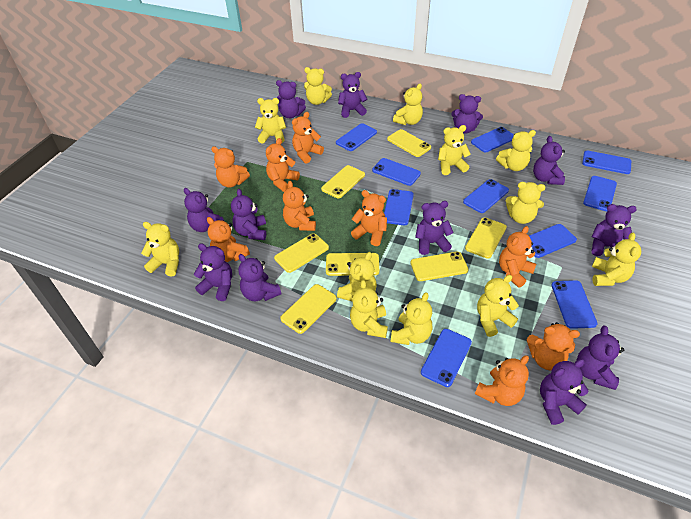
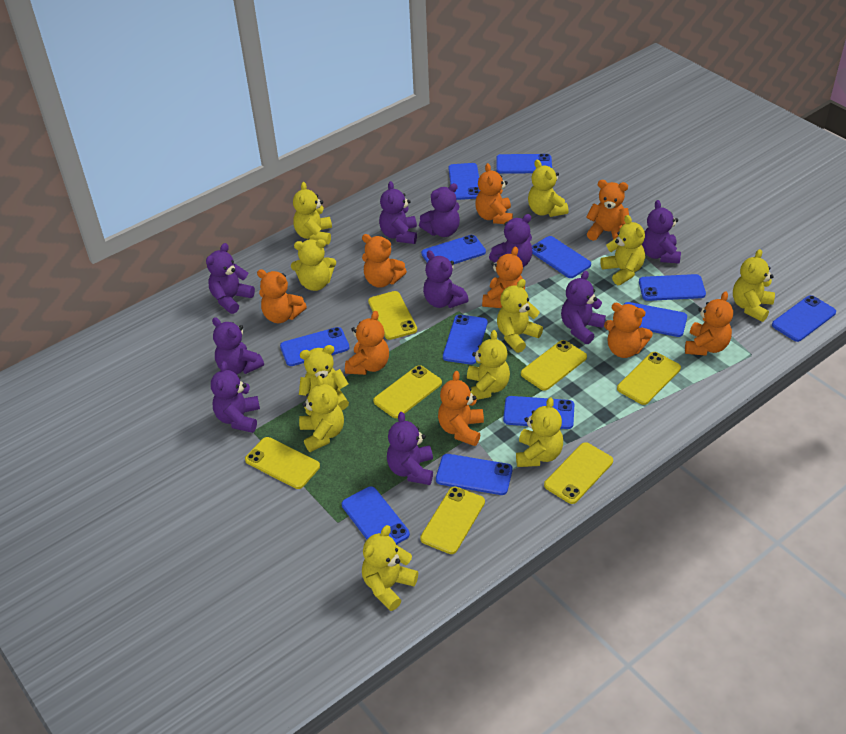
blue phone: [336,123,377,151] [372,158,421,186] [384,189,414,225] [421,329,472,387] [463,179,509,213] [471,127,514,153] [529,224,577,258] [551,280,598,329] [582,151,631,174] [583,176,617,211] = 10 -> [280,327,349,366] [342,486,410,545] [421,235,486,264] [436,454,513,495] [443,315,487,365] [448,163,480,200] [497,154,552,173] [503,396,575,429] [532,236,591,278] [623,302,687,337] [639,274,706,301] [772,295,836,342] = 12
purple teddy bear: [184,188,224,232] [194,244,232,301] [231,189,266,240] [238,254,281,301] [276,80,306,118] [338,72,367,118] [415,201,454,255] [451,94,483,134] [533,136,565,185] [540,359,589,425] [577,326,624,390] [591,204,637,256] = 12 -> [206,243,255,314] [211,361,260,433] [212,317,264,374] [379,181,417,244] [387,412,433,485] [419,183,460,237] [423,250,468,308] [489,214,533,267] [561,271,606,344] [642,200,681,264] = 10
yellow teddy bear: [141,222,179,276] [255,98,286,144] [304,67,332,105] [337,252,377,301] [350,280,388,338] [391,292,433,345] [393,84,423,125] [438,125,471,175] [477,275,519,337] [496,130,536,171] [506,182,545,224] [592,233,641,286] = 12 -> [291,239,336,291] [293,182,332,245] [299,345,349,416] [299,375,344,452] [362,525,418,611] [467,330,510,400] [497,279,543,353] [516,397,563,467] [528,160,569,217] [600,215,645,285] [733,249,775,322] = 11

